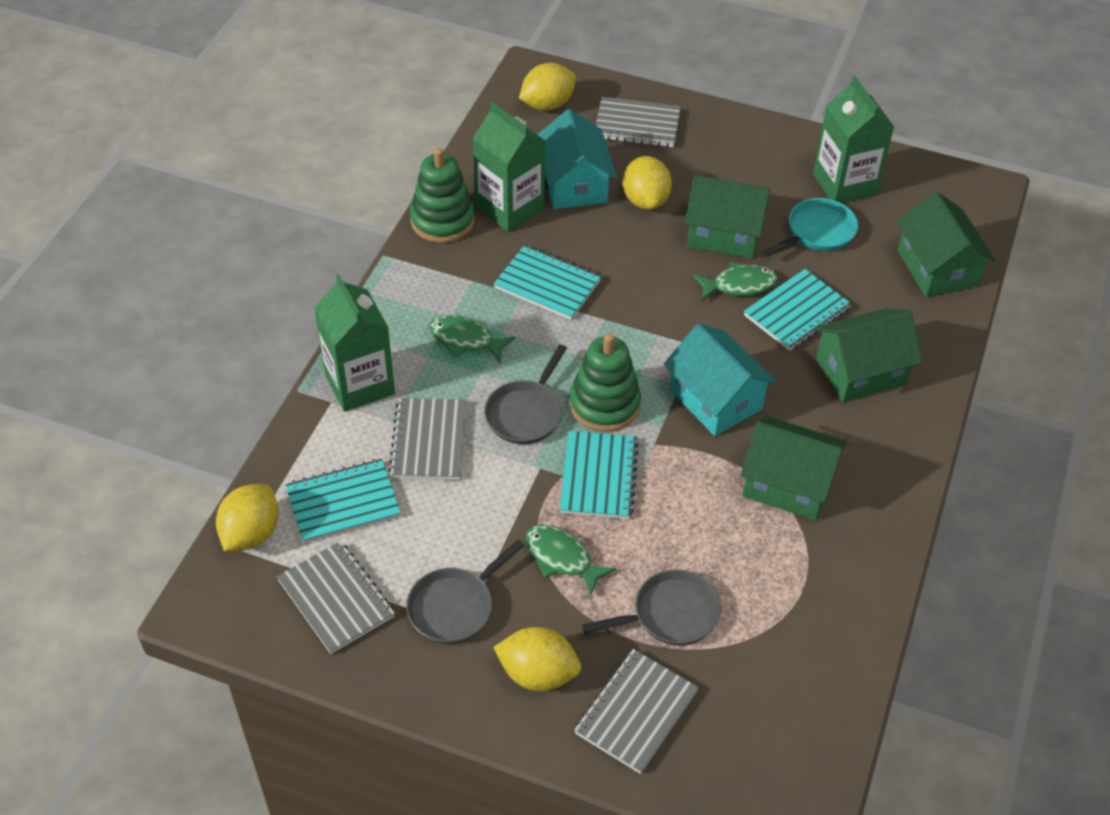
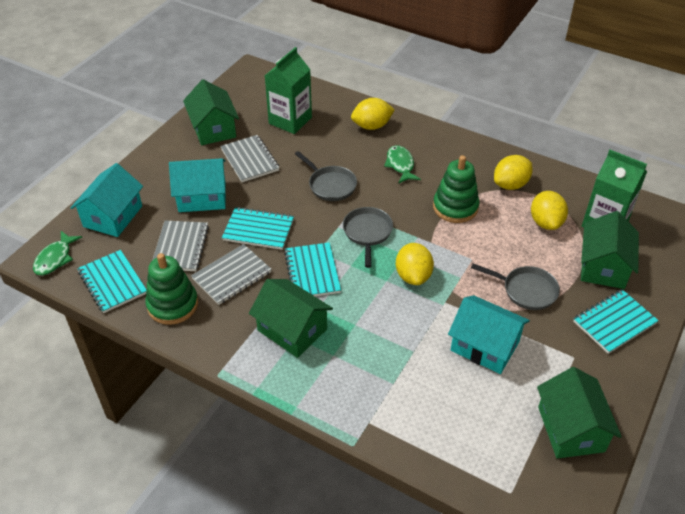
green carton: [314,274,395,412] [473,102,545,232] [813,76,894,203] = 3 -> [265,47,312,134] [582,150,647,228] = 2
green fish: [429,315,516,363] [526,524,616,596] [693,262,778,301] = 3 -> [33,231,82,275] [384,145,421,184] = 2
grey notebook: [277,541,395,654] [388,398,466,480] [574,649,699,774] [596,97,681,147] = 4 -> [153,220,209,271] [191,244,272,305] [220,135,279,182] = 3
turquoise house: [537,109,617,209] [664,324,776,436] = 2 -> [71,163,143,237] [169,158,226,212] [448,295,530,374] = 3
turquoise pan: [762,198,858,257] = 1 -> none = 0

